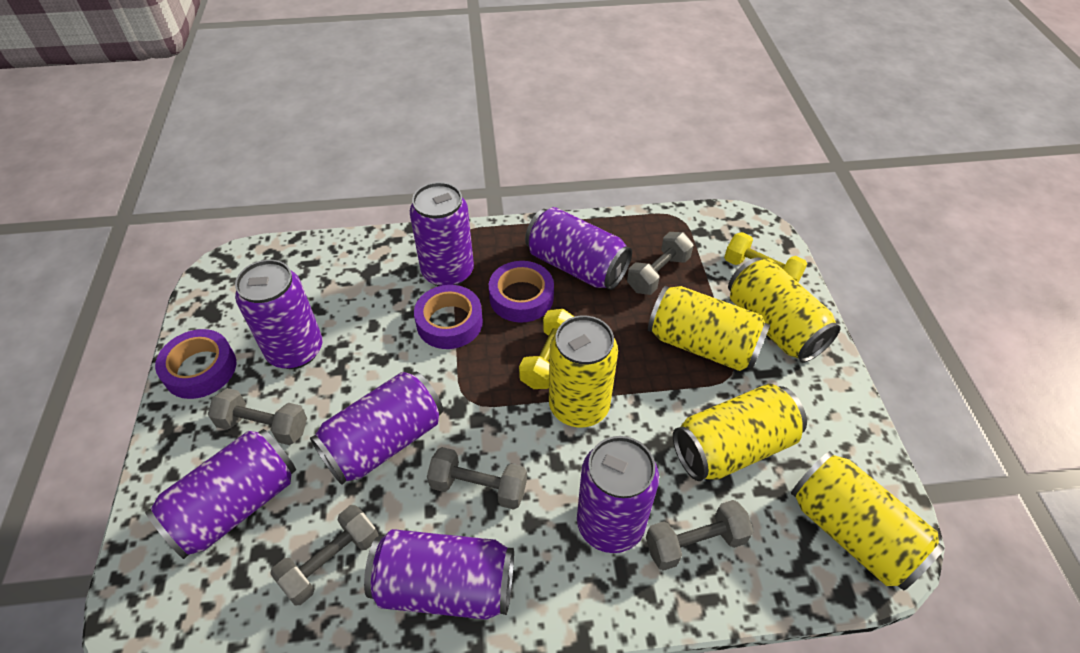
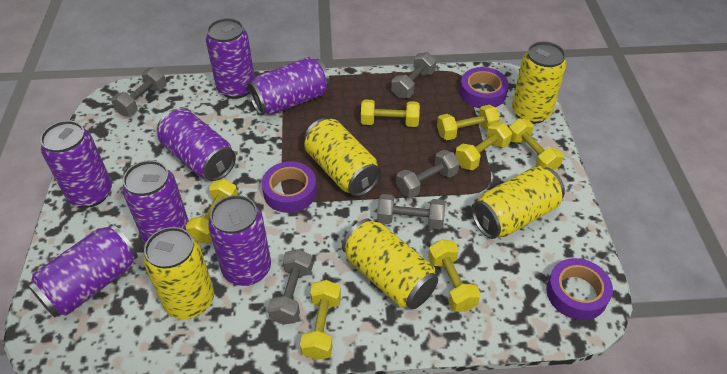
yellow dumbbell: [519,309,574,389] [724,232,807,282] = 2 -> [186,179,238,244] [300,280,341,360] [361,99,420,127] [428,239,481,312] [437,105,500,140] [455,122,512,170] [509,119,564,170] = 7

